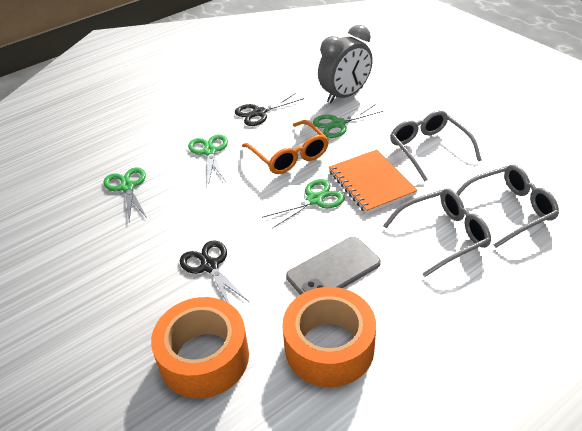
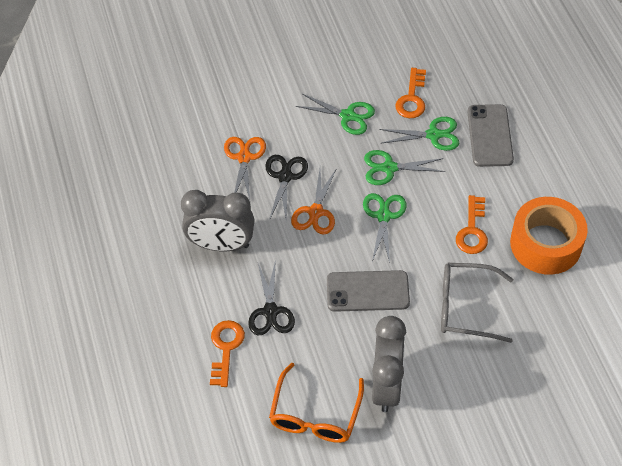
grey clock: [318,25,373,104] = 1 -> [181,190,255,251] [372,316,406,412] = 2
grey glasses: [383,188,491,277] [390,110,482,181] [456,165,559,248] = 3 -> [441,263,513,343] = 1
grey phone: [286,237,381,295] = 1 -> [327,270,410,312] [467,104,514,167] = 2
orange key: none = 0 -> [210,320,245,387] [395,68,426,118] [456,195,488,254] = 3
orange notebook: [329,149,418,214] = 1 -> none = 0
orange scissors: none = 0 -> [224,137,266,200] [291,168,337,235] = 2
orange tape: [151,297,249,398] [282,287,376,387] = 2 -> [510,197,588,275] = 1

